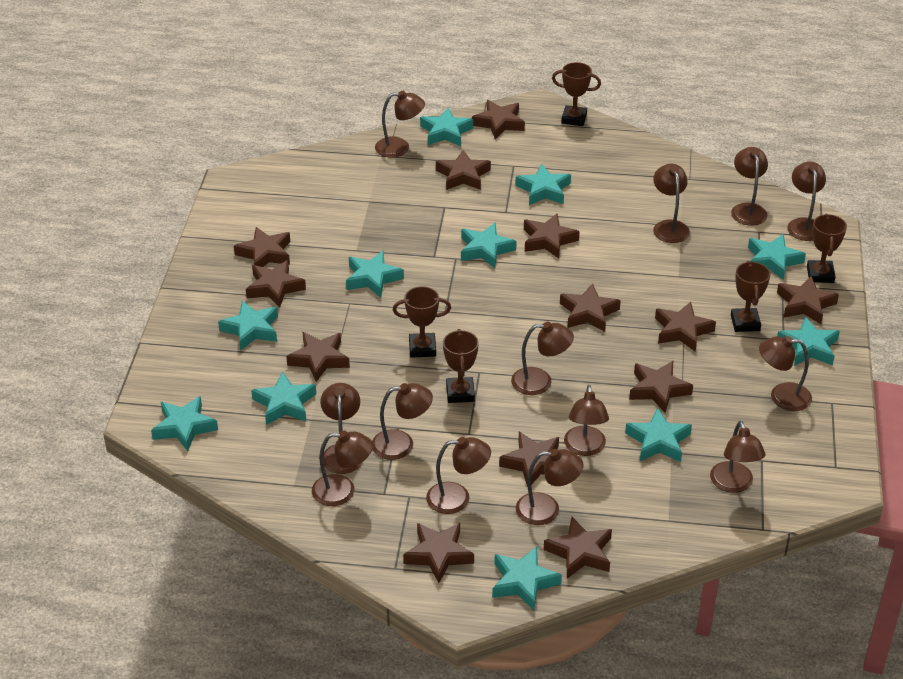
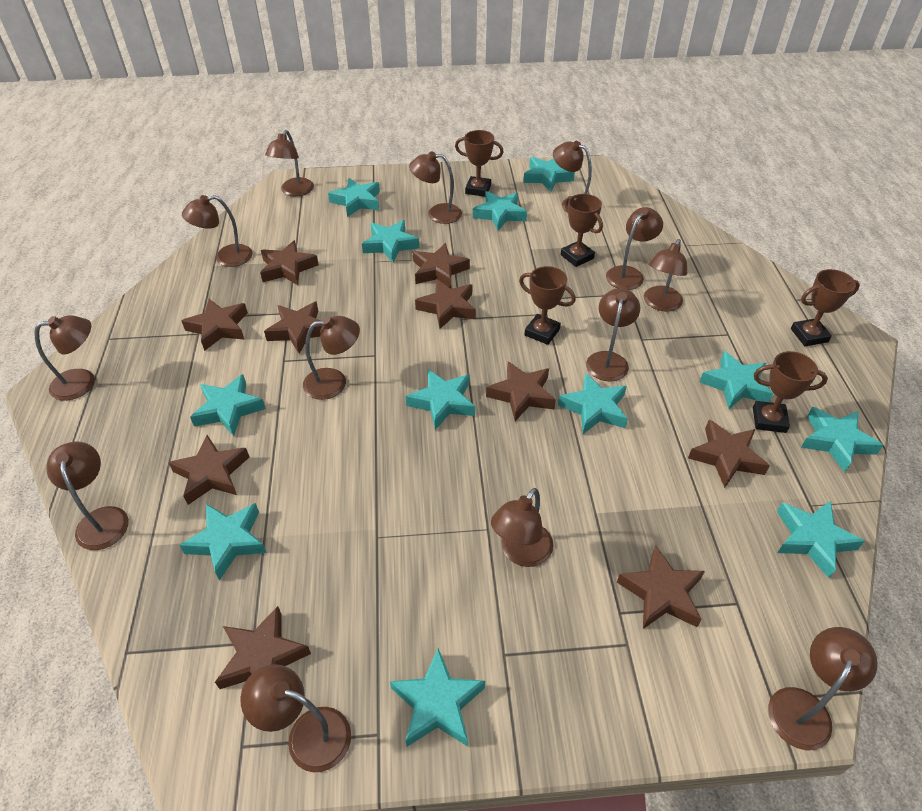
brown star: [234,227,290,267] [246,260,306,308] [286,332,350,382] [403,523,474,583] [436,150,491,190] [472,100,525,139] [499,432,559,485] [524,214,580,259] [544,517,612,579] [560,283,621,332] [629,361,693,413] [655,302,716,352] [777,276,839,324] = 13 -> [168,435,249,505] [182,299,248,351] [215,606,311,689] [260,240,319,285] [264,301,322,354] [413,243,470,288] [415,279,476,329] [486,361,556,421] [617,545,705,629] [688,420,770,488] = 10
turquoise star: [151,396,218,451] [218,301,278,351] [251,371,316,425] [346,250,404,298] [420,108,473,146] [461,223,517,268] [492,546,562,611] [515,163,571,205] [625,408,692,462] [748,234,806,280] [777,317,840,366] = 11 -> [179,503,267,581] [190,374,266,436] [328,178,380,217] [362,220,419,263] [390,648,485,747] [406,369,475,430] [473,191,527,231] [523,157,575,192] [558,373,628,434] [700,351,773,409] [777,501,865,578] [801,407,883,472] = 12

